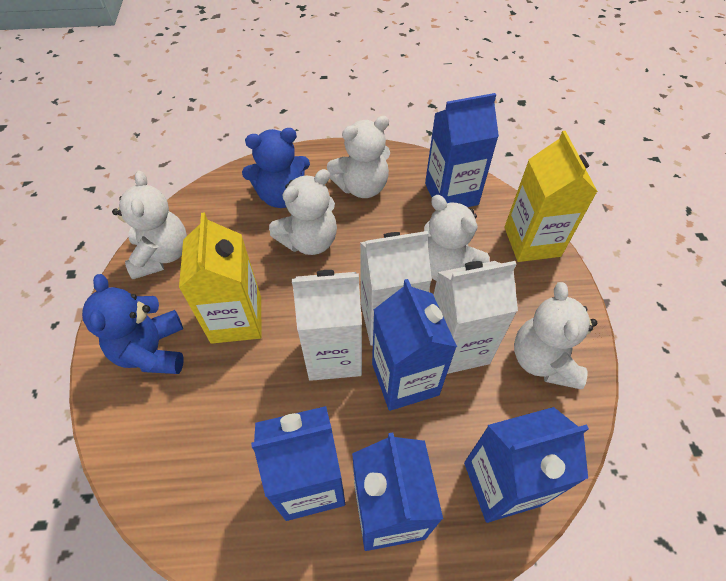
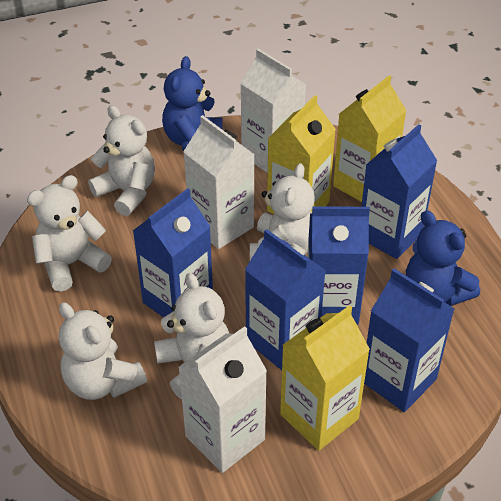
yellow carton: [179,212,262,344] [504,131,598,262] = 2 -> [267,96,336,214] [280,305,370,450] [333,76,407,202] = 3

